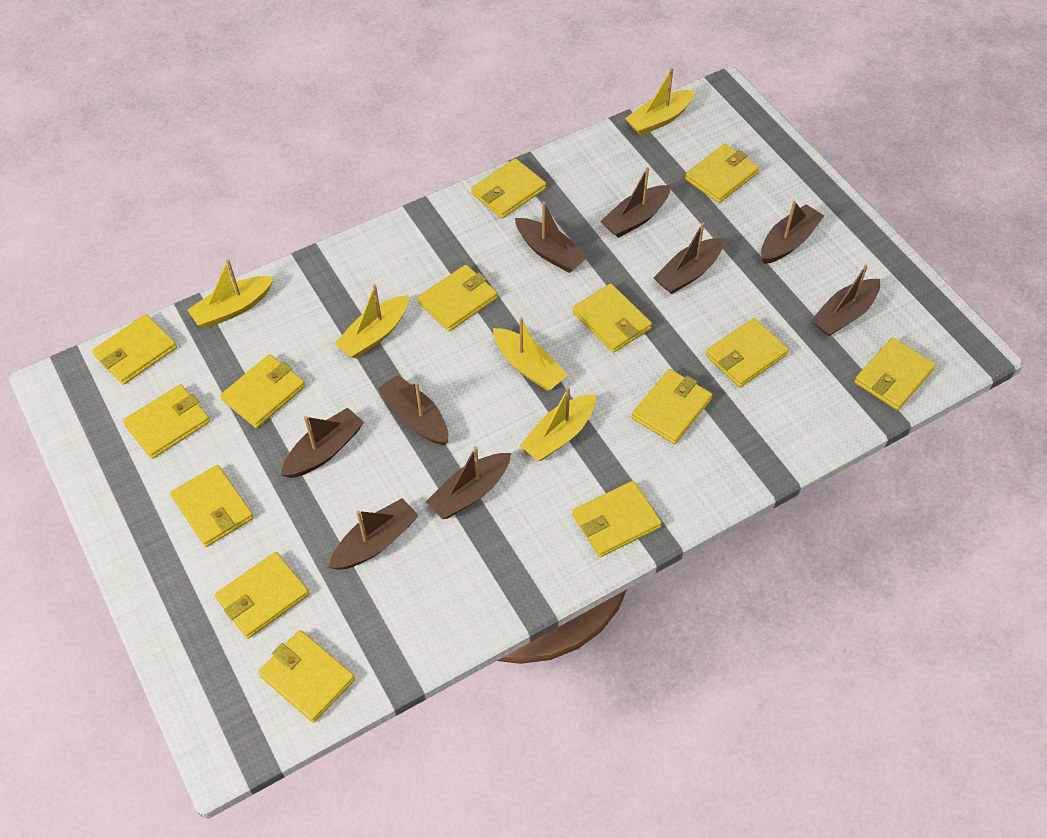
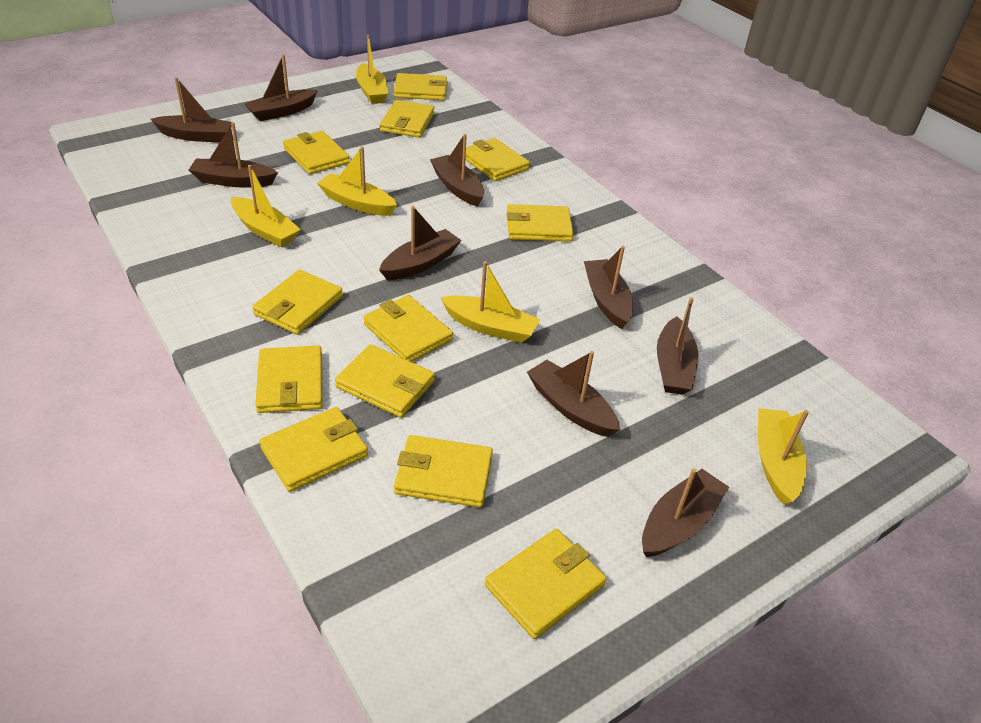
yellow wallet: [92,314,177,385] [123,384,210,459] [170,465,254,547] [215,552,309,639] [220,354,305,428] [258,630,355,723] [417,265,497,331] [471,158,546,218] [572,481,662,557] [573,283,652,353] [632,369,712,444] [685,144,759,203] [706,318,789,387] [854,337,936,410] = 14 -> [252,269,343,335] [255,345,322,413] [259,407,368,492] [283,131,350,174] [335,344,435,418] [363,295,453,362] [380,100,435,138] [394,73,448,101] [394,435,493,507] [465,138,530,181] [485,529,607,639] [507,204,573,242] = 12

